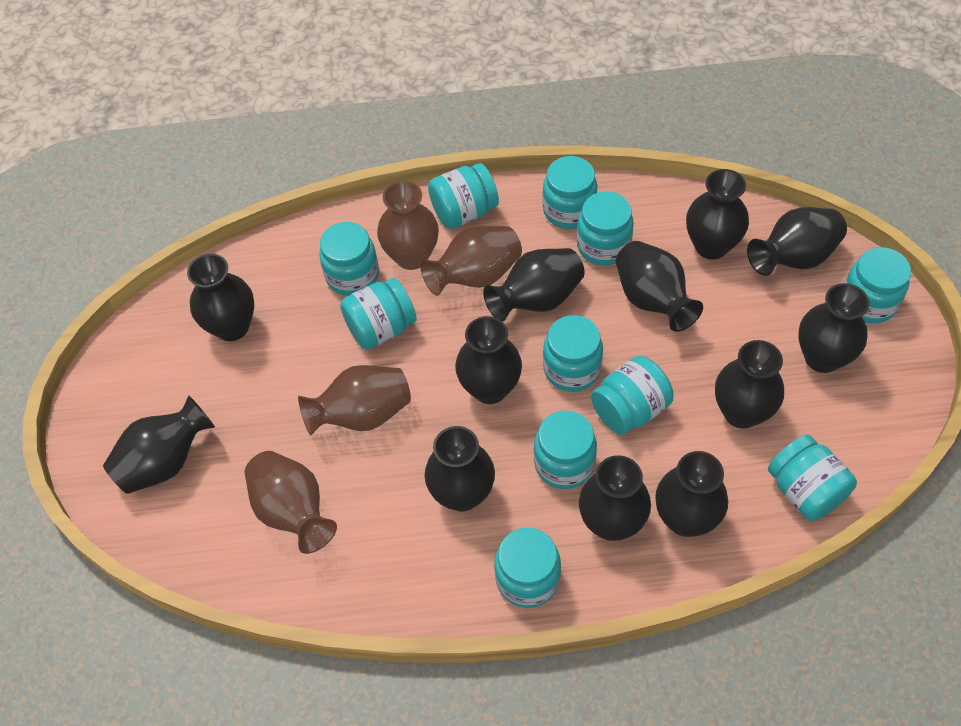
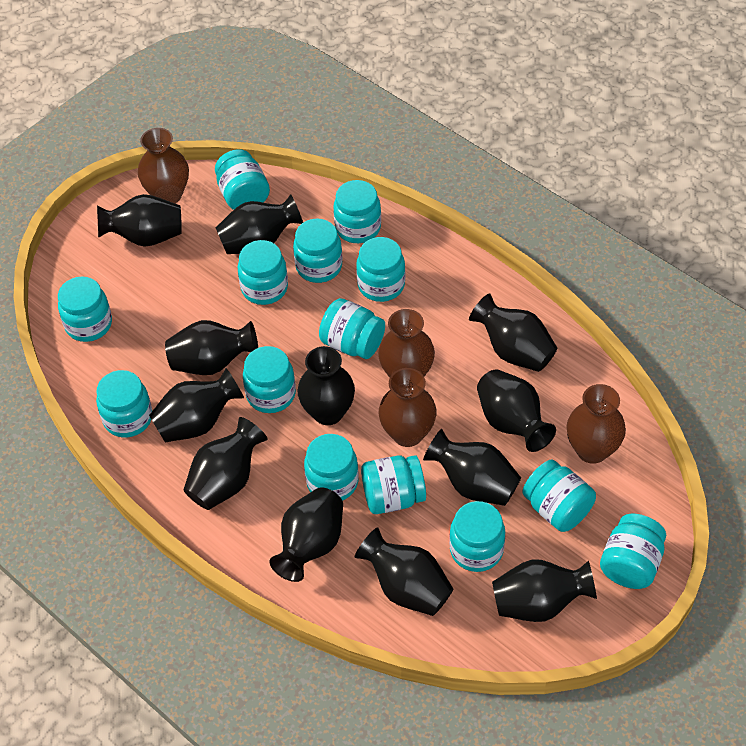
turquoise jar: [319,222,379,296] [340,278,417,350] [428,163,499,229] [494,528,561,608] [534,410,597,489] [542,156,597,229] [543,315,603,392] [577,191,634,266] [591,356,673,435] [768,434,857,521] [845,247,911,324] = 11 -> [58,277,112,342] [96,370,152,437] [215,149,270,210] [238,240,288,305] [243,346,296,413] [293,219,342,283] [304,434,359,501] [319,298,385,359] [333,180,381,243] [356,237,405,302] [361,455,426,514] [449,501,505,572] [522,460,596,532] [600,513,666,589] = 14

